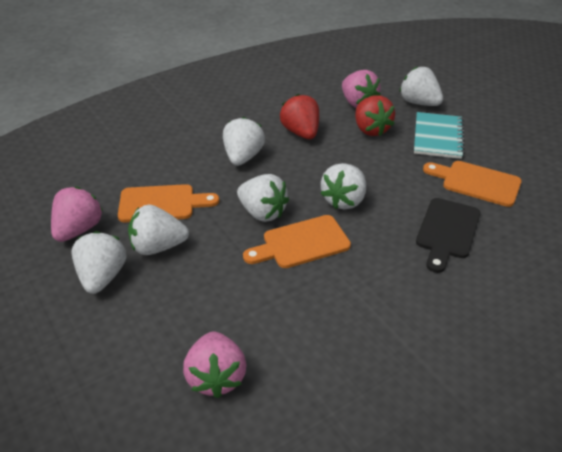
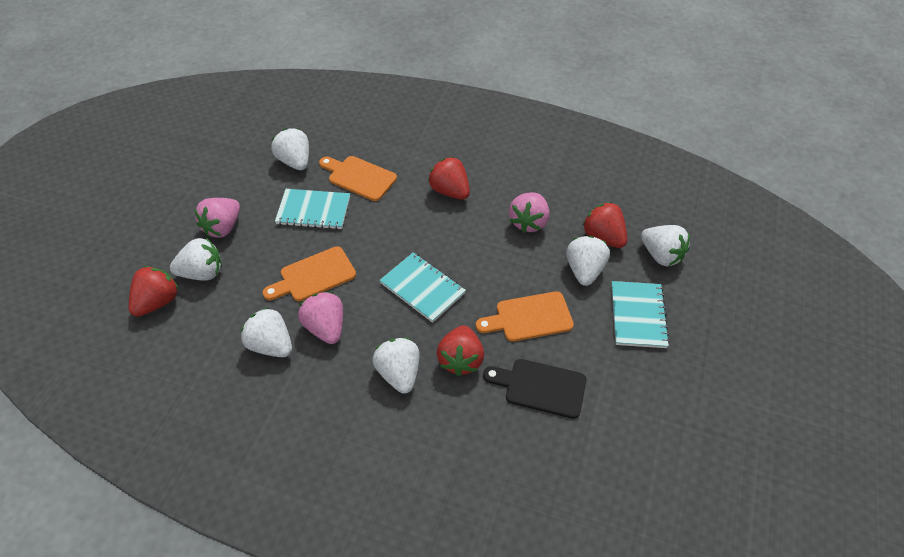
red strawberry: [280,94,319,139] [355,95,395,136] = 2 -> [129,266,179,317] [428,157,470,199] [436,325,484,376] [582,202,627,248] = 4
turquoise notebook: [414,112,465,159] = 1 -> [275,189,350,230] [379,252,466,323] [611,281,670,348] = 3

